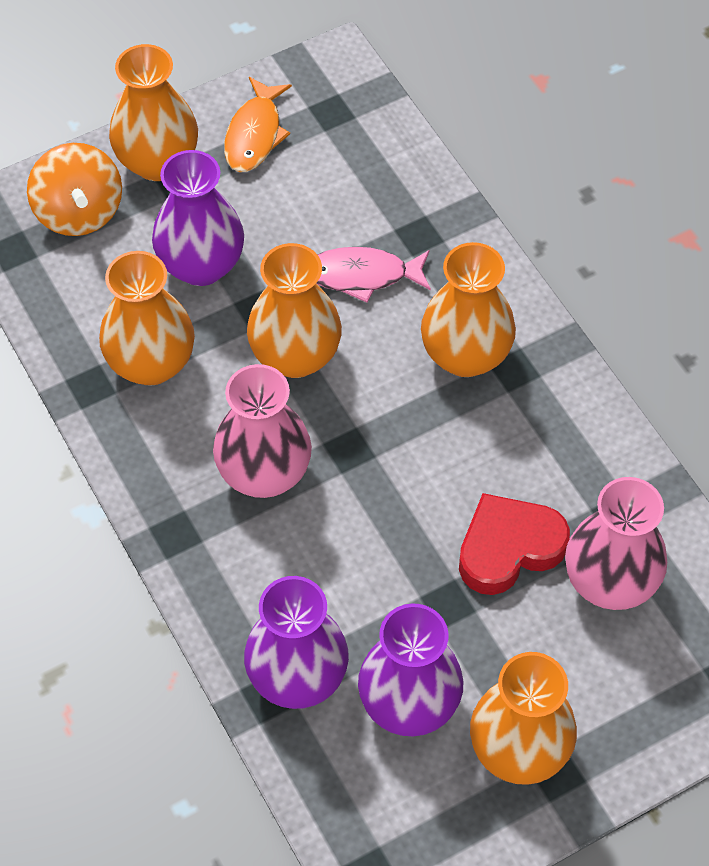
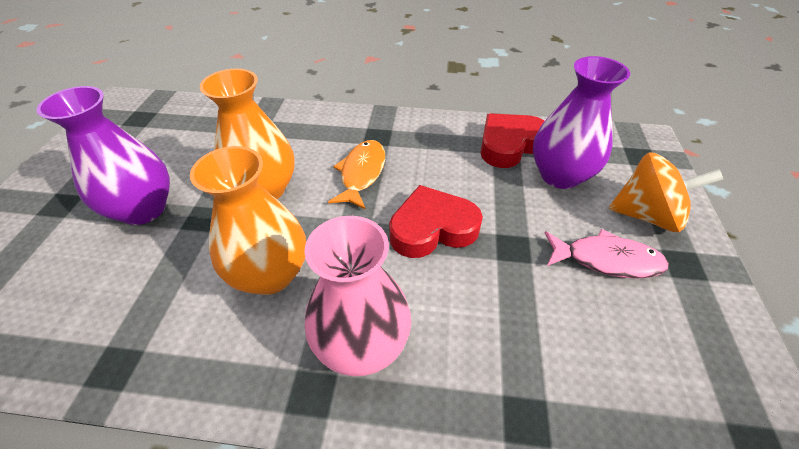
orange vase: [99,251,195,386] [109,44,198,181] [247,243,342,378] [421,242,516,377] [470,652,577,785] = 5 -> [190,146,306,295] [200,69,295,199] = 2
pink vase: [213,364,312,498] [565,477,667,610] = 2 -> [304,216,411,376] = 1
purple vase: [152,150,244,286] [244,576,349,709] [358,603,463,736] = 3 -> [37,86,170,225] [533,56,630,189] = 2
red heart: [459,493,570,595] = 1 -> [389,185,483,258] [480,113,544,168] = 2

